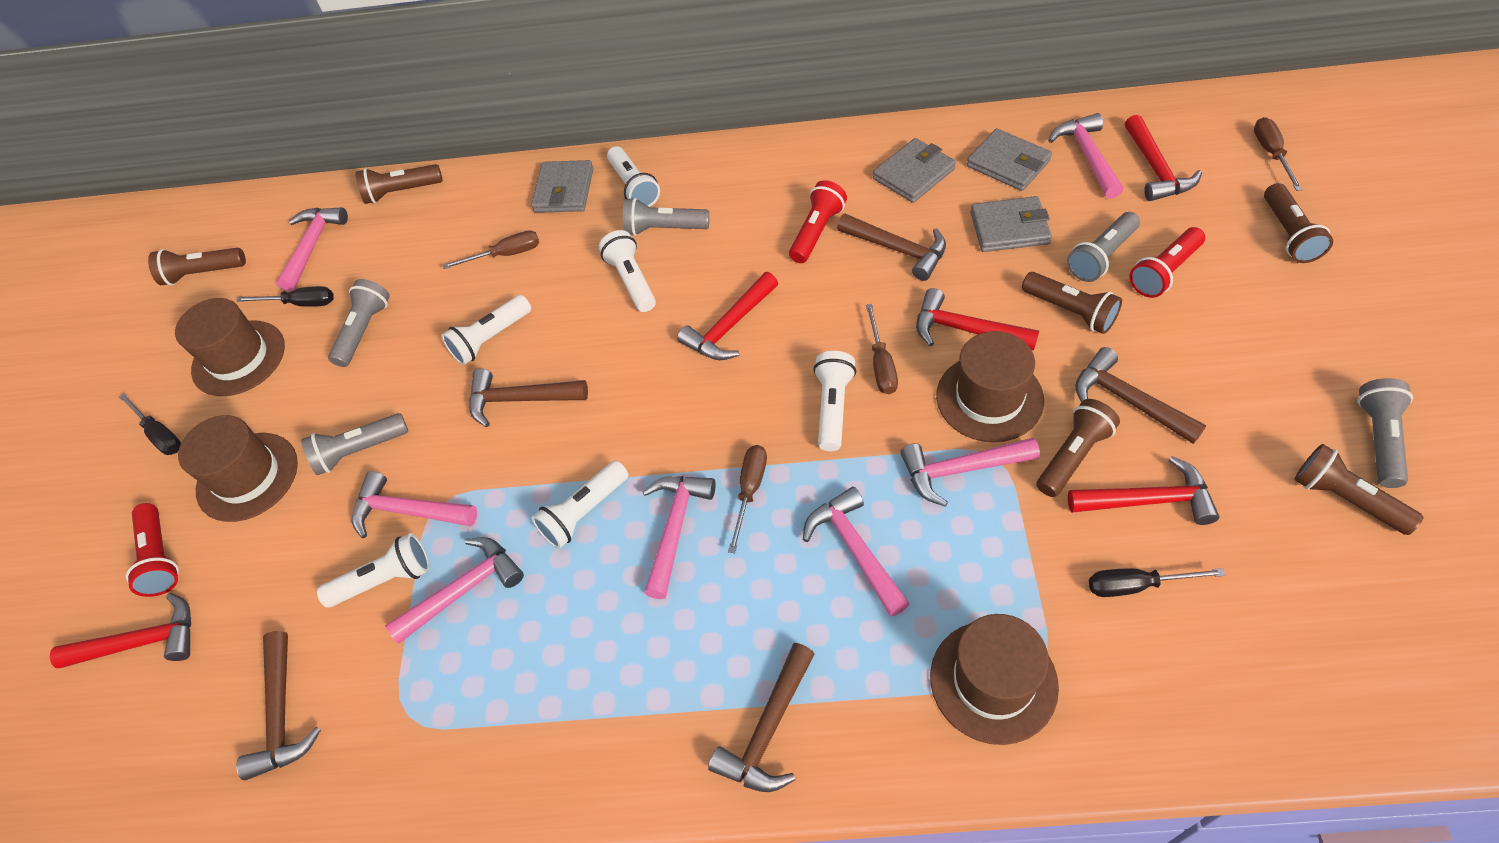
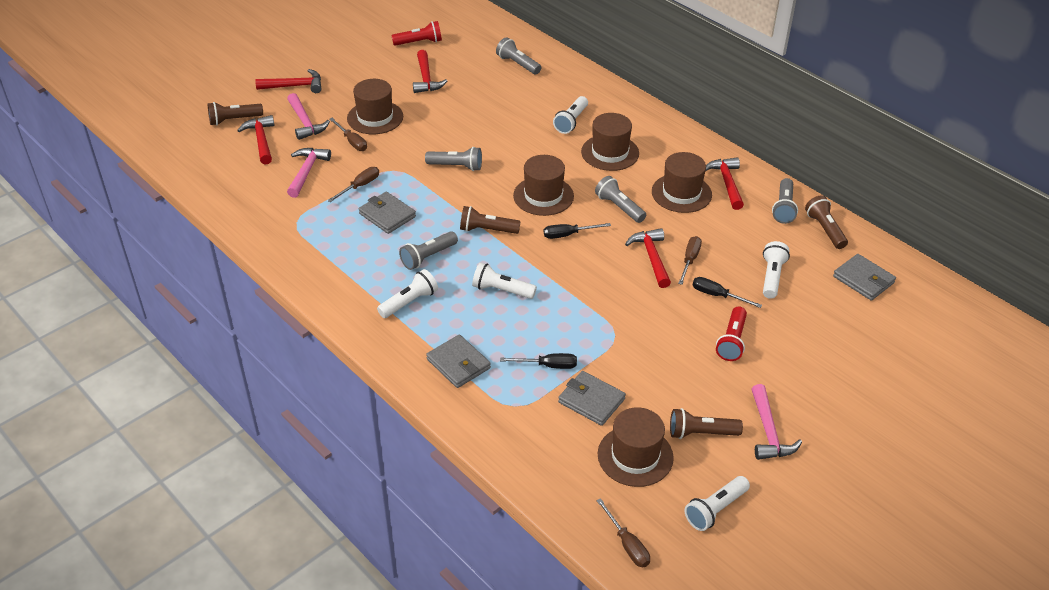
brown flashlight: [148,248,246,285] [355,164,443,204] [1022,272,1122,334] [1036,399,1120,497] [1264,183,1333,263] [1294,444,1424,535] = 6 -> [208,102,263,125] [460,206,521,234] [670,408,743,439] [805,196,848,249] = 4
brown hammer: [236,631,321,780] [469,369,588,427] [708,643,815,792] [837,214,946,281] [1075,347,1206,444] = 5 -> none = 0
brown hat: [175,298,285,396] [178,415,298,522] [930,614,1059,745] [936,331,1044,442] = 4 -> [347,79,403,134] [513,155,574,216] [581,113,639,171] [598,407,674,487] [652,152,712,213] = 5
pink hammer: [276,207,348,291] [352,471,477,538] [385,537,524,644] [642,476,716,599] [803,487,910,616] [900,437,1040,507] [1048,113,1123,199] = 7 -> [287,93,330,140] [287,148,331,198] [752,384,802,460] = 3
red flashlight: [126,503,179,597] [789,180,847,263] [1129,227,1205,298] = 3 -> [392,21,442,46] [716,306,747,361] = 2
white flashlight: [317,533,430,607] [441,295,531,365] [531,461,628,549] [599,230,656,312] [607,146,660,207] [813,351,856,451] = 6 -> [377,269,438,318] [472,262,537,299] [553,96,588,134] [684,476,750,531] [763,241,790,299] = 5

